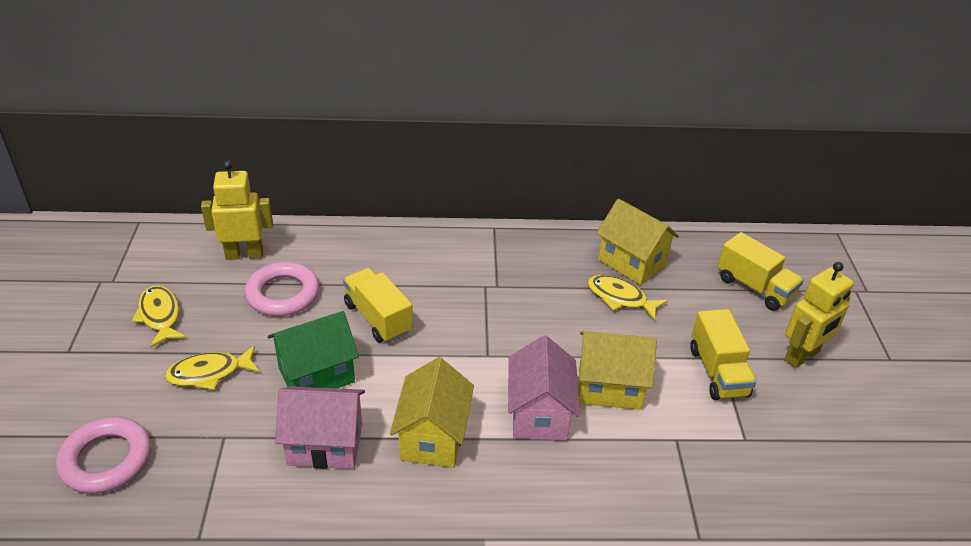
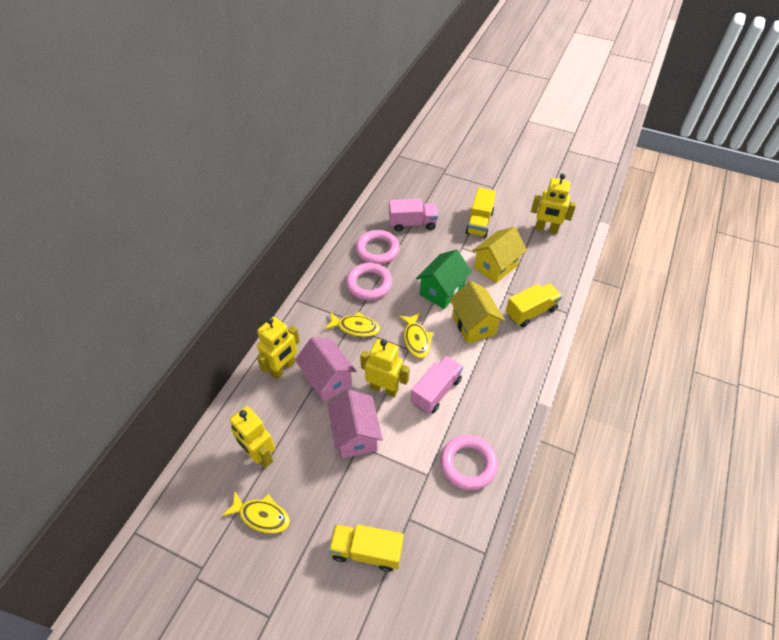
pink ring: [56,417,151,494] [245,262,319,316] = 2 -> [346,263,392,300] [355,230,400,265] [440,435,498,490] = 3
pink truck: none = 0 -> [389,199,438,232] [411,355,463,414] = 2
yellow house: [390,357,474,468] [579,331,657,410] [597,199,679,285] = 3 -> [449,281,505,344] [472,227,527,283] = 2
yellow robot: [201,160,273,260] [784,262,854,368] = 2 -> [230,406,275,468] [257,317,300,379] [360,339,410,397] [531,174,576,234] = 4

